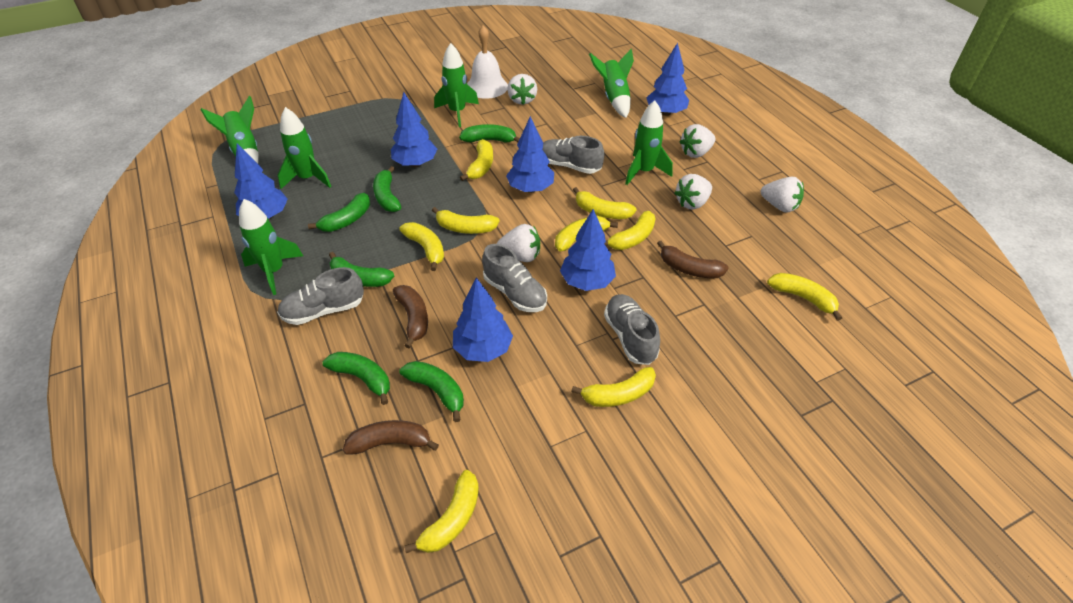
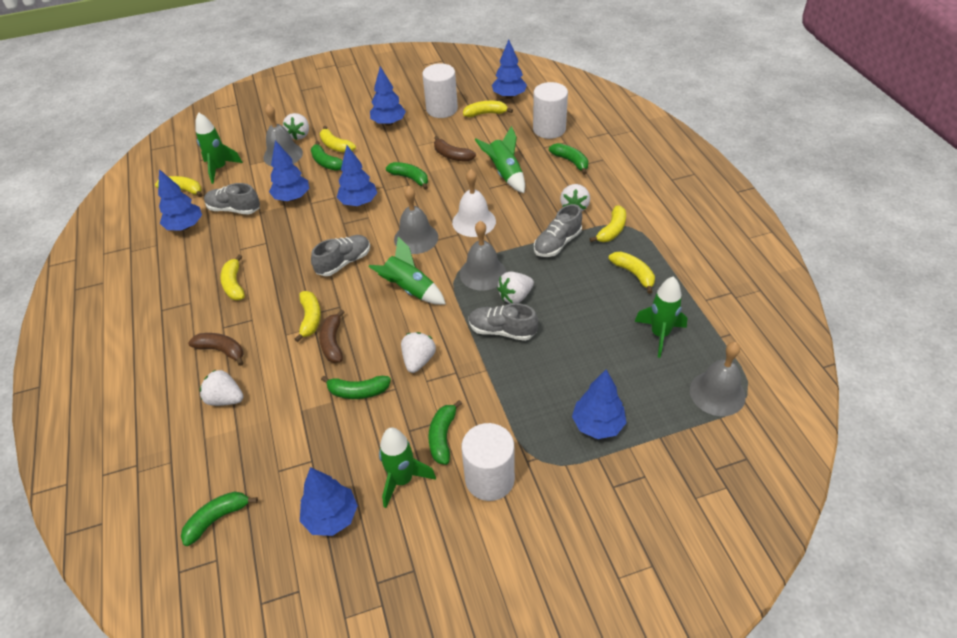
blue tree: [234,144,288,220] [391,92,437,167] [453,277,513,362] [506,116,554,193] [560,209,616,291] [646,42,689,116] = 6 -> [158,169,202,231] [269,140,309,201] [300,467,358,536] [337,145,377,206] [370,66,406,126] [492,40,527,99] [572,369,627,439] = 7
green rocket: [200,96,259,163] [239,199,303,295] [278,107,332,189] [434,43,479,127] [589,49,634,118] [625,100,673,185] = 6 -> [195,112,243,184] [369,237,446,305] [379,428,436,508] [475,126,525,193] [635,277,687,358] = 5
grey bell: none = 0 -> [263,104,303,166] [394,186,438,254] [460,221,506,291] [690,342,746,416] = 4
white cylinder: none = 0 -> [422,63,458,118] [462,423,515,501] [533,82,568,139] = 3
yellow banana: [399,222,444,271] [404,470,479,553] [432,207,500,234] [460,139,493,181] [555,216,618,251] [571,367,656,407] [573,187,637,219] [604,211,656,250] [767,273,842,321] = 9 -> [155,176,202,197] [220,255,245,300] [294,291,321,342] [320,126,356,153] [463,101,513,117] [590,205,626,242] [609,251,655,294] = 7

